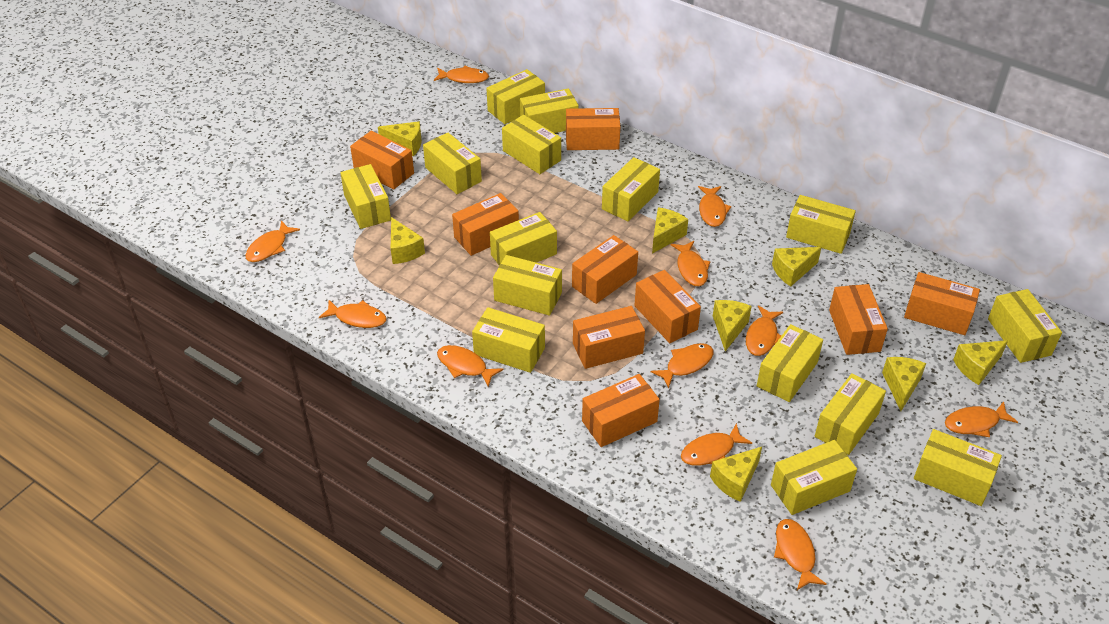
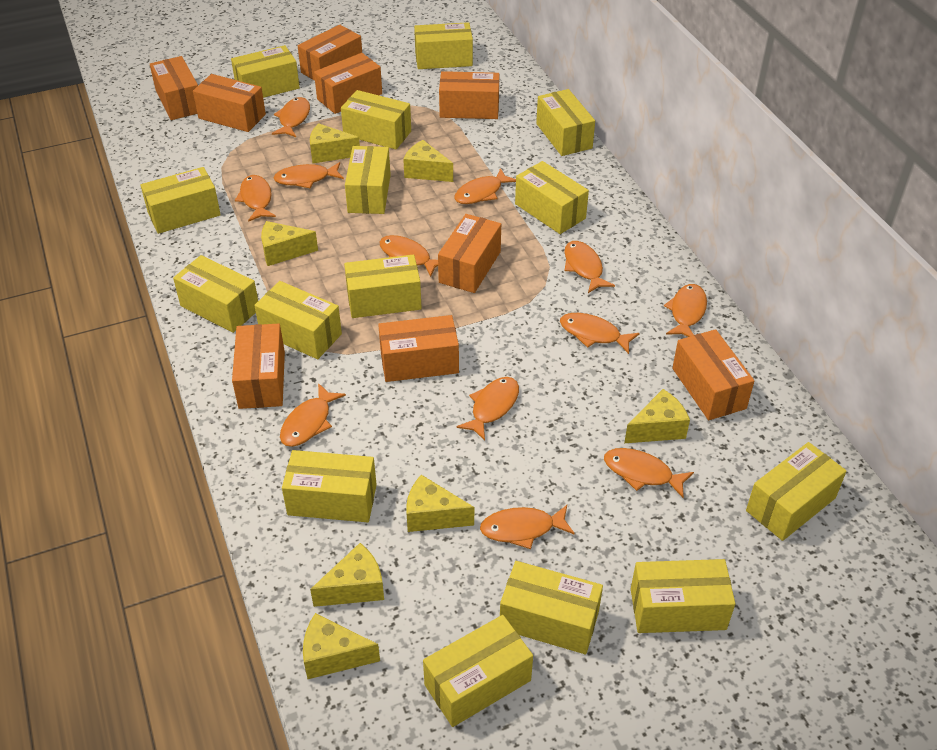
orange fish: [245,220,300,262] [319,300,387,328] [434,66,489,83] [437,345,504,387] [651,343,713,388] [671,241,710,286] [681,423,752,466] [698,186,732,227] [746,306,783,356] [774,519,827,590] [945,401,1018,437] = 11 -> [235,175,276,222] [272,97,310,137] [273,162,344,188] [280,383,346,447] [380,235,438,277] [454,168,516,204] [456,377,519,440] [480,505,575,549] [560,313,640,354] [564,241,615,293] [604,448,694,498] [664,284,707,337] = 12
yellow cheese: [378,121,422,156] [391,217,425,264] [652,208,688,254] [710,447,762,502] [713,300,752,351] [772,247,822,287] [882,357,926,411] [953,340,1008,385] = 8 -> [261,221,318,266] [303,613,380,679] [310,123,360,163] [310,543,384,607] [403,140,453,182] [406,475,474,532] [624,389,690,443] = 7

